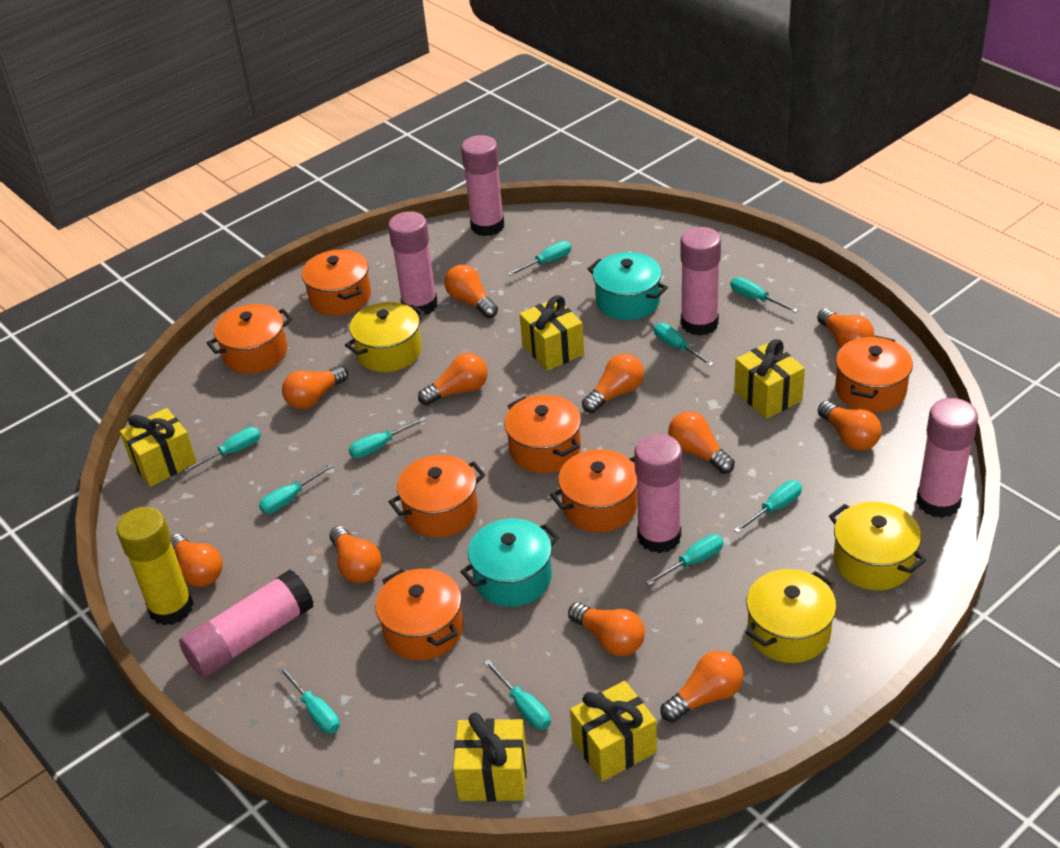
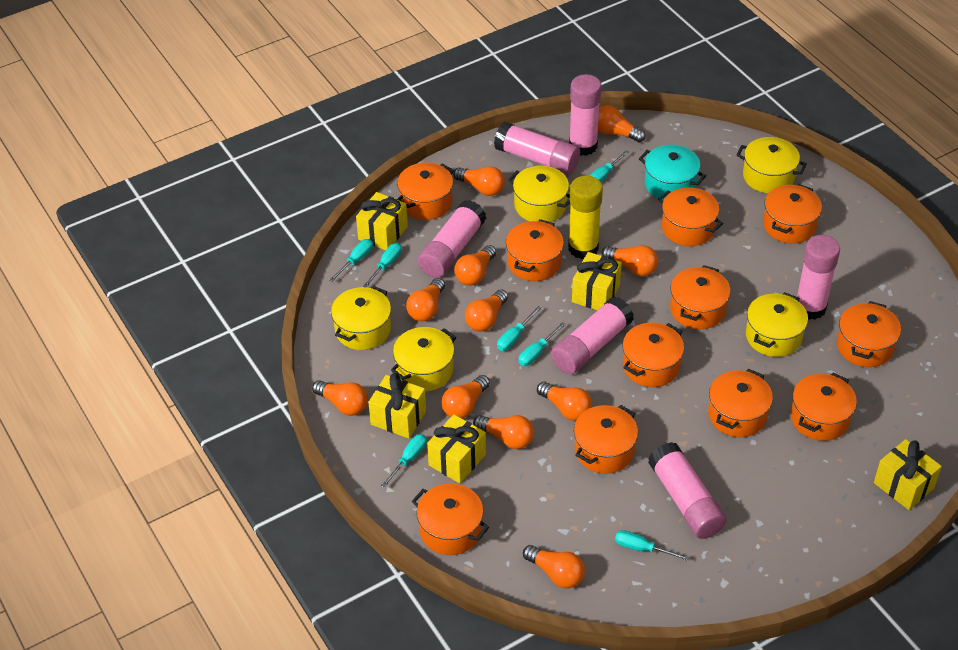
orange pot: [207,304,293,374] [302,250,371,316] [375,569,463,660] [389,455,486,538] [504,395,581,473] [550,449,637,532] [835,335,913,413] = 7 -> [397,163,454,220] [412,484,489,555] [506,219,564,281] [574,405,638,474] [622,323,684,387] [658,187,723,246] [670,265,730,329] [708,369,773,437] [763,184,822,243] [791,373,857,441] [837,301,901,367] = 11
turquoise pot: [460,519,559,607] [588,252,668,320] = 2 -> [639,145,706,201] = 1
turquoise screwdriver: [183,427,261,473] [259,463,334,514] [278,666,340,734] [349,417,426,458] [484,660,551,730] [507,241,571,276] [646,534,723,585] [654,323,714,366] [731,277,798,313] [734,480,802,533] = 10 -> [329,239,373,282] [363,243,402,287] [381,434,427,488] [497,306,541,351] [518,322,565,366] [589,150,629,182] [615,530,689,561] = 7
yellow pot: [345,302,425,372] [746,569,836,663] [829,502,926,590] = 3 -> [331,286,391,350] [391,327,456,392] [508,166,570,222] [737,137,807,193] [746,292,808,357] = 5

